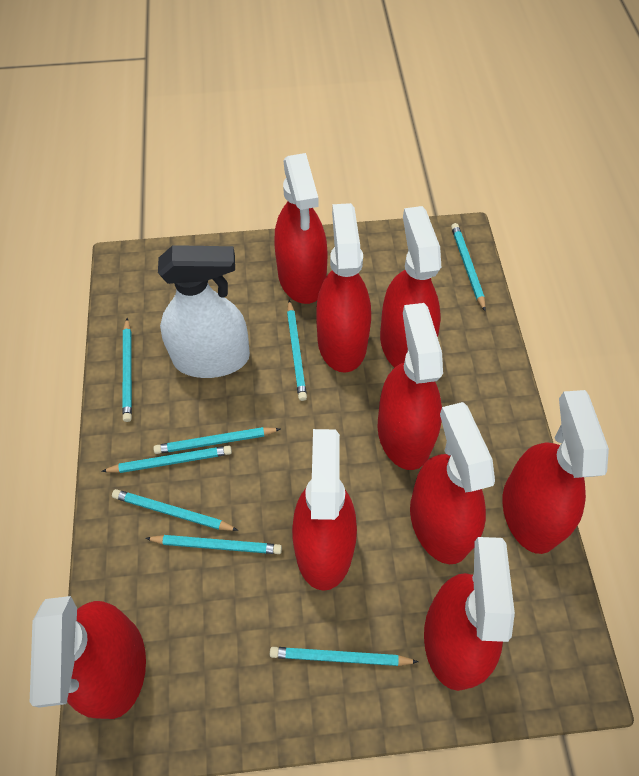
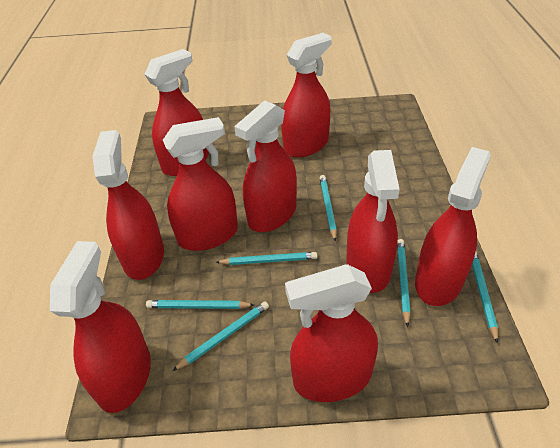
turquoise pencil: [101,445,232,473] [112,489,238,531] [123,318,132,422] [145,535,282,554] [153,427,280,454] [270,647,418,666] [287,300,307,401] [451,223,486,311] = 8 -> [146,300,254,309] [172,301,269,371] [215,252,317,265] [320,175,337,242] [397,239,410,327] [472,252,498,344] = 6
white spray bottle: [158,245,250,378] = 1 -> none = 0

